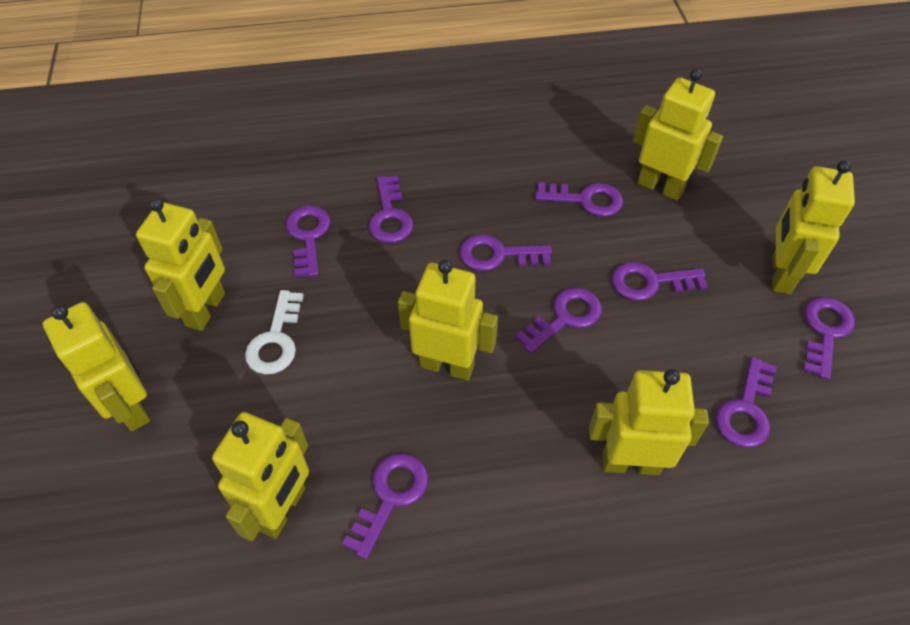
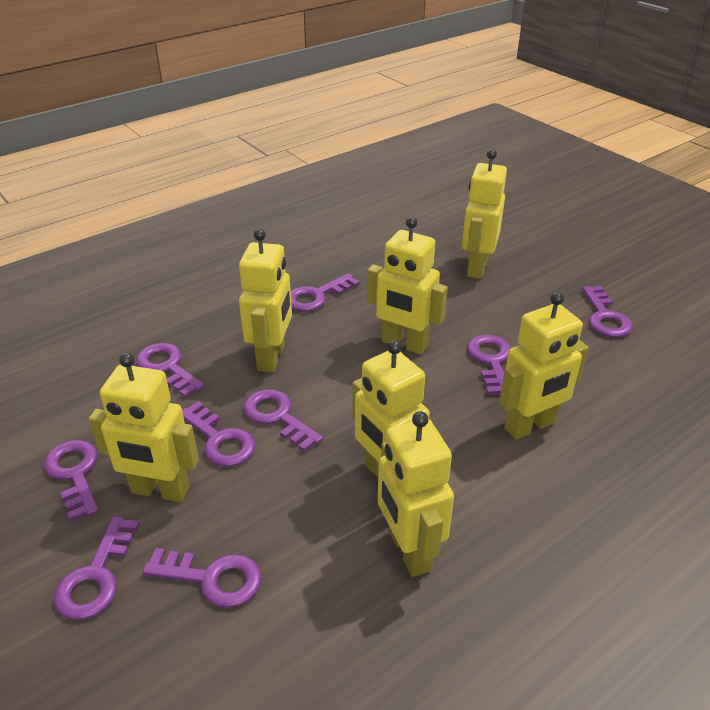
white key: [245,290,304,374] = 1 -> none = 0

